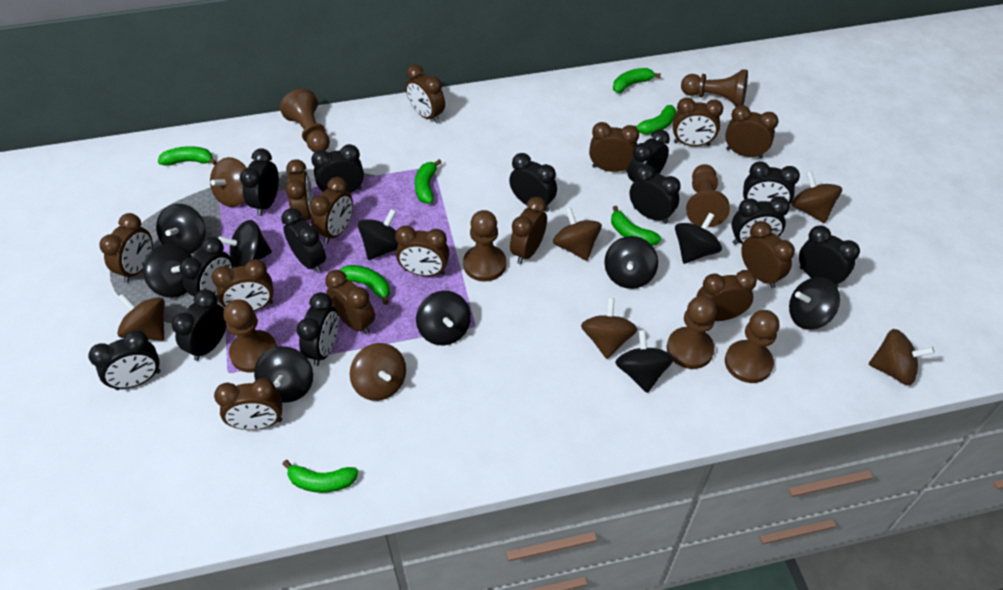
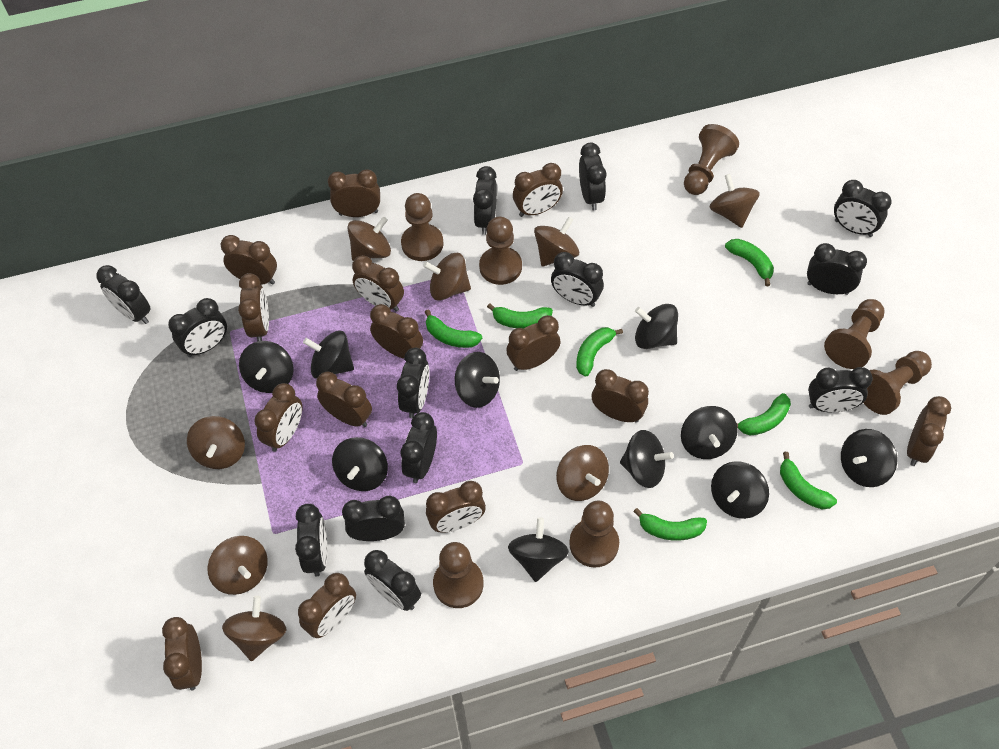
brown spinning top: [117,294,165,341] [210,157,246,207] [350,343,406,401] [553,207,602,261] [581,298,638,359] [791,171,842,223] [869,329,935,385] = 7 -> [187,416,245,469] [208,536,268,595] [222,596,286,661] [347,217,391,261] [423,253,471,301] [534,217,579,266] [556,445,609,501] [709,174,760,228] = 8

